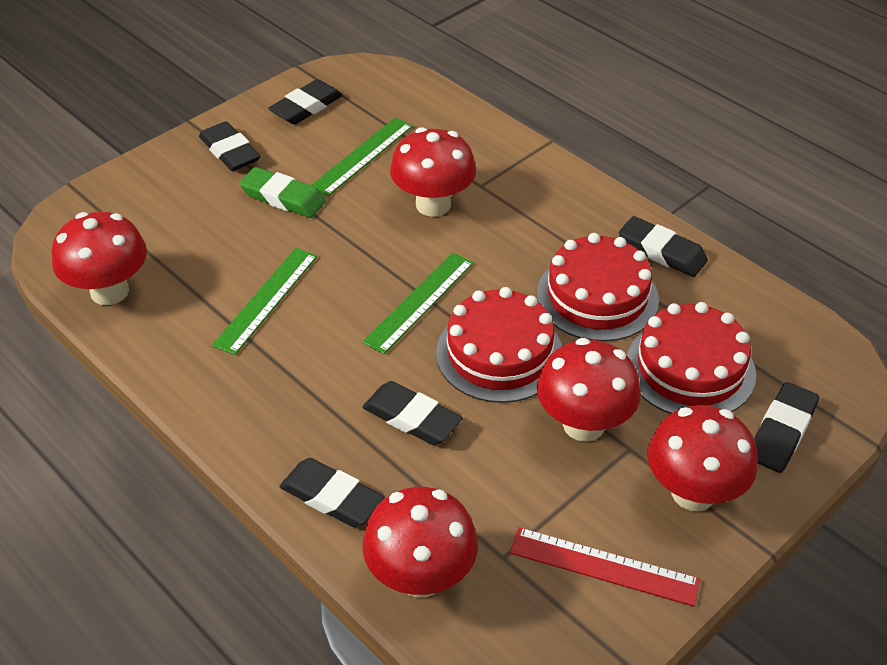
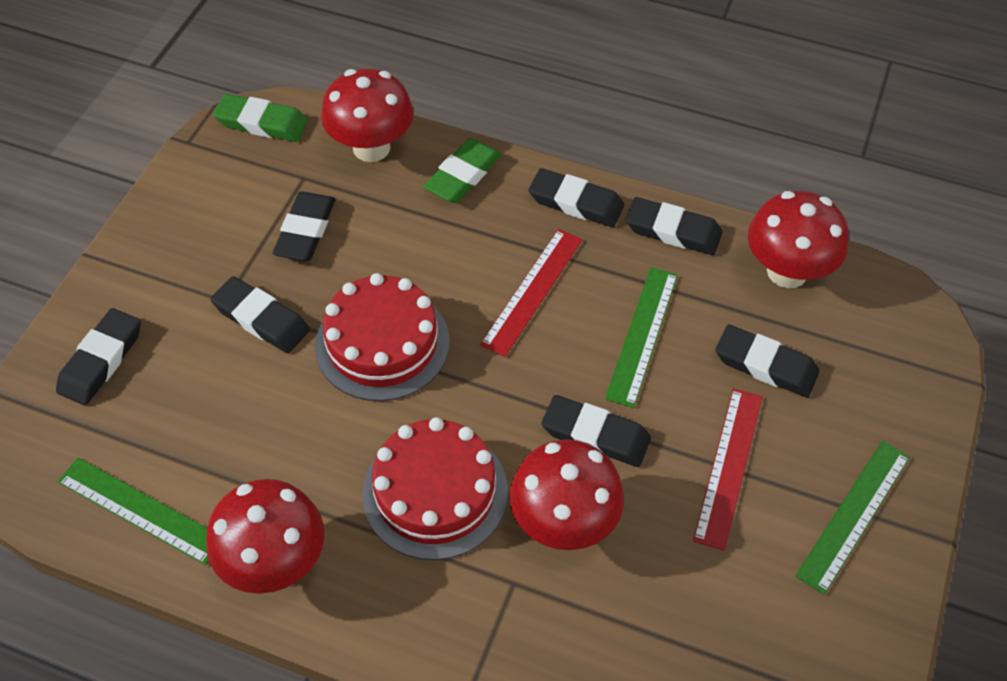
black eraser: [199,121,260,171] [268,79,343,125] [279,458,385,527] [362,381,463,445] [619,216,708,277] [754,382,819,473] = 6 -> [56,308,141,405] [211,276,310,353] [273,191,335,261] [529,168,624,227] [542,395,651,467] [626,197,722,255] [715,325,820,398] = 7
green eraser: [239,167,326,218] = 1 -> [213,94,308,142] [423,138,501,203] = 2
red cake: [436,287,562,403] [537,233,659,342] [627,302,756,414] = 3 -> [315,273,450,401] [362,417,508,560] = 2
red mushroom: [52,212,147,305] [362,487,478,598] [390,127,476,217] [537,338,641,442] [648,405,758,511] = 5 -> [206,479,324,594] [321,68,413,162] [509,439,624,550] [748,191,849,288] = 4
red ruler: [510,527,701,607] = 1 -> [480,229,583,357] [693,388,763,551] = 2

